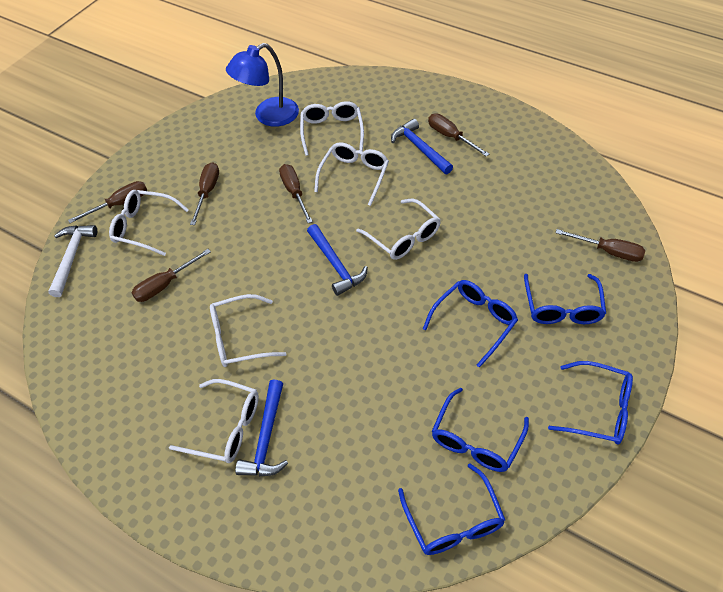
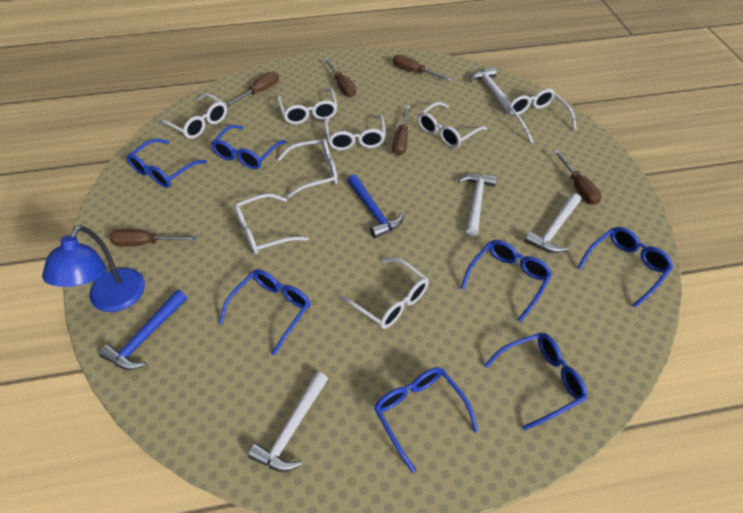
blue glasses: [398,463,505,555] [423,280,518,368] [432,387,529,472] [524,274,606,324] [548,361,633,445] = 5 -> [127,139,207,188] [211,125,286,169] [219,269,310,356] [374,367,478,473] [460,240,552,322] [484,333,587,431] [578,227,673,308] = 7
blue hammer: [235,380,288,476] [307,224,368,296] [391,119,453,174] = 3 -> [99,290,187,370] [347,175,403,238] = 2
white glasses: [109,190,189,256] [169,379,259,463] [210,294,286,367] [300,101,364,156] [314,142,389,206] [356,199,441,260] = 6 -> [158,93,227,139] [234,194,309,254] [277,88,338,124] [277,138,337,198] [324,115,386,150] [339,257,429,329] [418,102,487,148] [508,89,577,143] = 8
white hammer: [48,225,97,297] = 1 -> [248,372,328,472] [458,173,497,236] [469,67,511,114] [525,193,581,253] = 4

